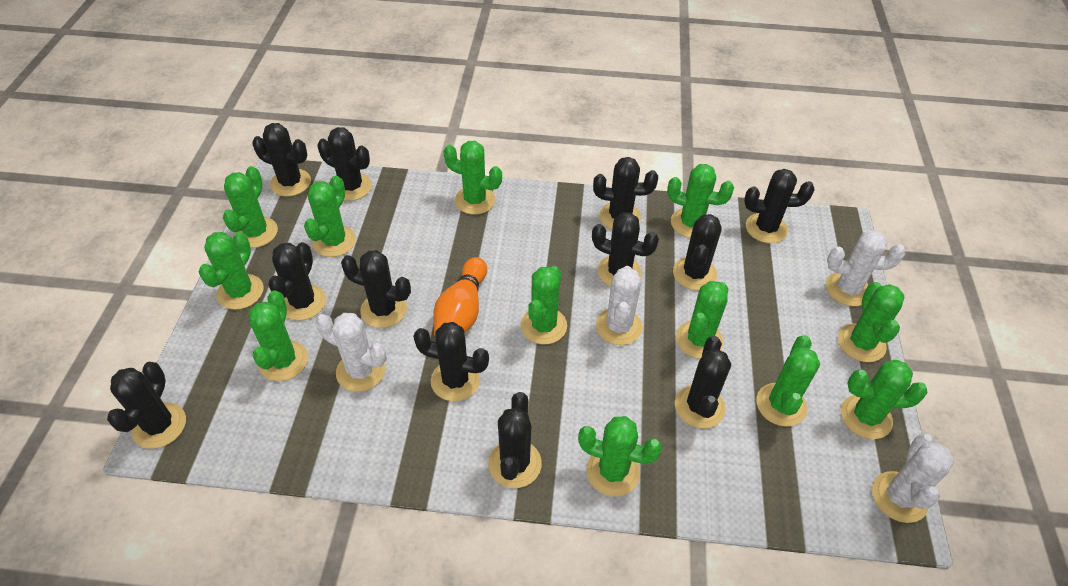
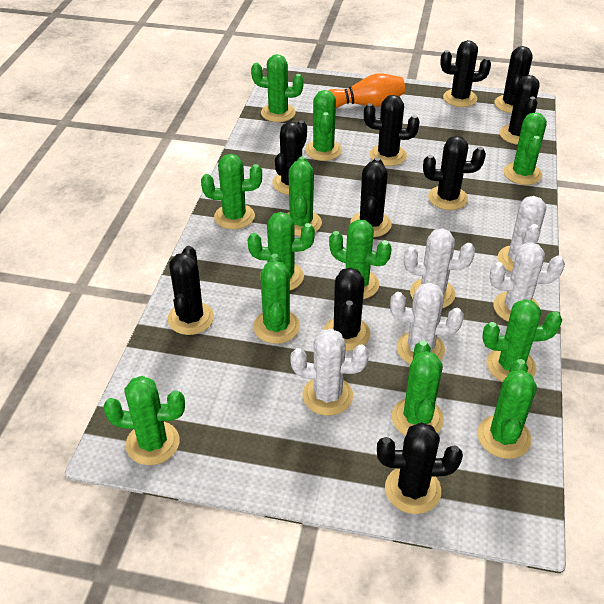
black cactus: [107,362,186,449] [252,123,311,196] [268,242,326,321] [318,127,372,201] [341,250,411,328] [413,322,489,401] [488,392,542,488] [592,213,659,287] [593,157,658,229] [673,214,722,290] [675,336,731,428] [744,169,815,243] = 12 -> [167,246,214,335] [272,120,307,195] [324,268,371,351] [351,158,392,237] [364,95,420,166] [377,422,463,514] [423,136,486,210] [440,40,491,107] [495,46,533,113] [499,75,540,145] = 10
white cactus: [316,313,387,392] [596,266,643,345] [826,230,906,306] [872,434,954,523] = 4 -> [290,329,369,416] [390,283,464,364] [404,228,475,308] [490,242,565,322] [498,196,546,272] = 5

